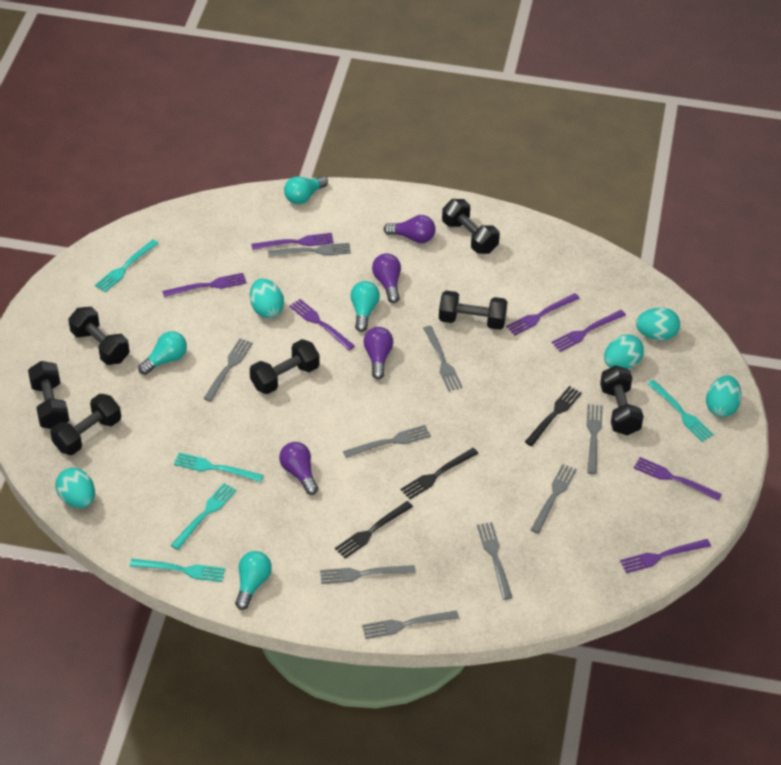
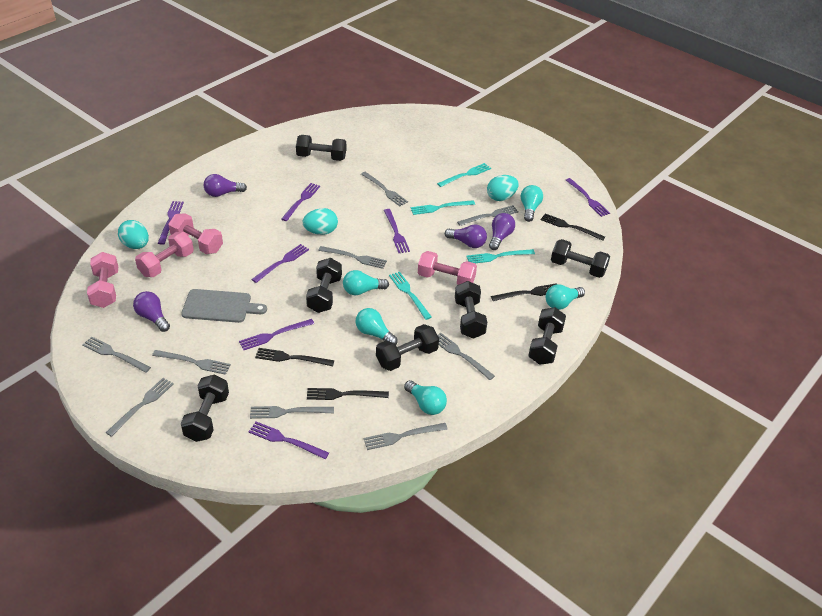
black fork: [335,501,413,559] [400,448,479,499] [525,386,582,446] = 3 -> [255,348,334,366] [307,388,389,400] [491,283,557,301] [541,213,605,241] = 4
grey cutting board: none = 0 -> [181,289,267,323] = 1
pink dumbbell: none = 0 -> [87,252,118,308] [135,232,194,277] [168,213,223,254] [418,251,477,285] = 4
turquoise egg: [56,467,95,508] [250,278,284,318] [604,334,644,369] [636,307,680,341] [706,375,742,417] = 5 -> [118,220,149,249] [303,208,338,235] [487,175,519,201] = 3
turquoise fork: [94,240,159,292] [130,559,225,582] [171,483,237,550] [174,452,264,482] [647,380,714,442] = 5 -> [389,272,432,320] [410,200,475,215] [437,163,491,187] [466,249,535,263] = 4
turquoise light bulb: [138,331,187,375] [235,551,272,610] [284,176,328,204] [350,281,380,332] = 4 -> [343,270,389,295] [356,308,398,345] [404,380,447,415] [521,185,543,222] [546,284,585,310] = 5

